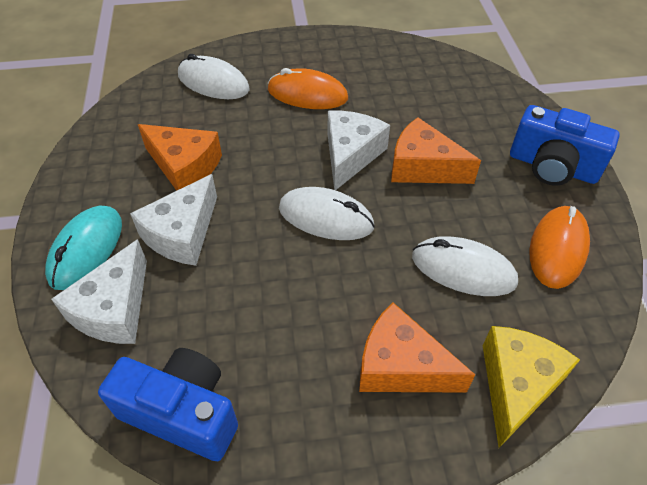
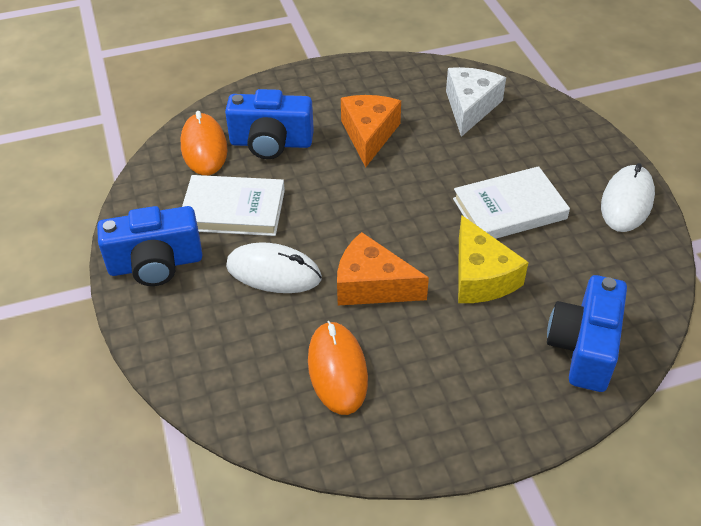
blue camera: [98,348,238,461] [510,105,620,186] = 2 -> [97,206,202,286] [225,89,314,159] [547,275,627,392] = 3
orange cheese: [138,124,222,191] [359,303,475,393] [391,117,481,184] = 3 -> [337,232,429,306] [341,95,401,167] = 2
turquoise mouse: [45,206,122,290] = 1 -> none = 0
white book: none = 0 -> [182,175,285,236] [453,166,570,239] = 2
white cheese: [51,239,147,344] [130,174,217,266] [328,111,390,190] = 3 -> [446,67,506,137] = 1
white mouse: [178,54,250,99] [279,187,375,240] [412,237,518,296] = 3 -> [226,242,322,293] [601,163,655,232] = 2

